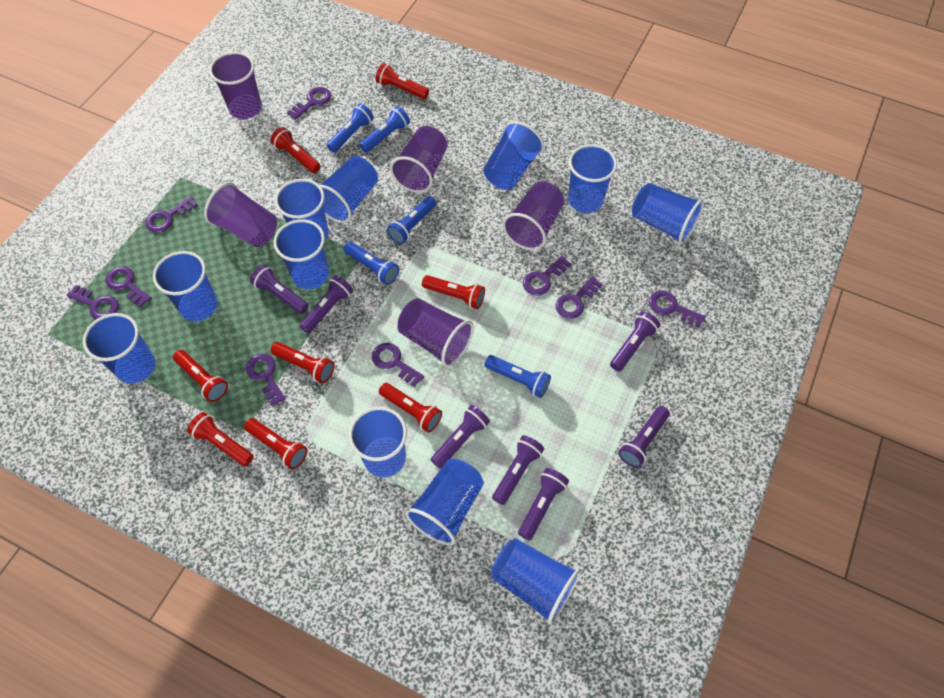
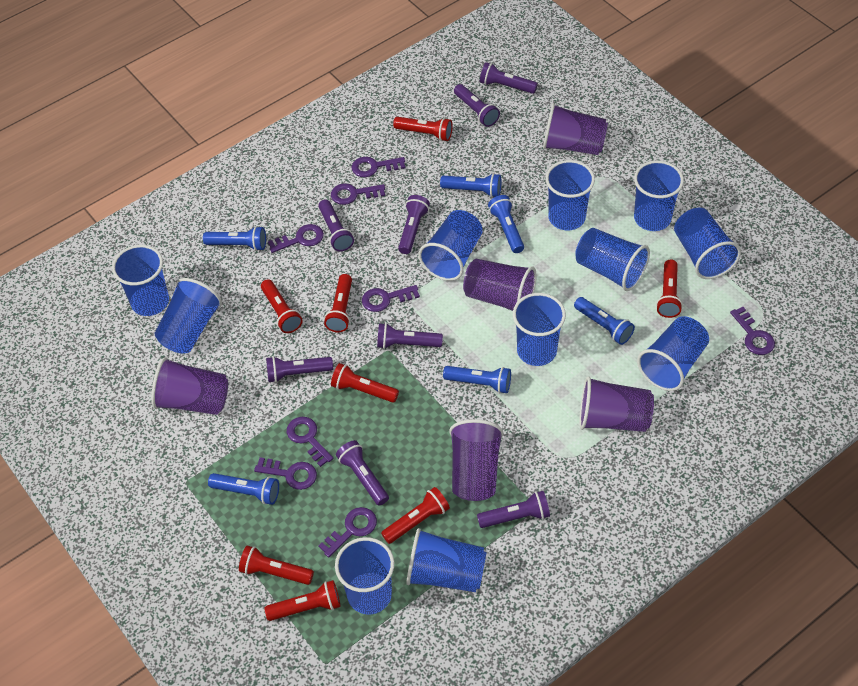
blue flashlight: [327,104,374,153] [343,242,399,285] [360,106,410,153] [387,196,436,244] [485,355,551,398] = 5 -> [203,226,266,251] [208,473,279,505] [440,173,501,198] [443,366,511,393] [488,195,524,253] [574,297,635,345] = 6
purple flashlight: [250,265,308,314] [299,275,353,334] [431,405,490,468] [492,435,544,505] [518,468,569,541] [610,312,660,371] [618,406,670,468] = 7 -> [266,356,333,383] [318,200,354,251] [336,440,389,506] [377,323,443,349] [398,195,430,254] [454,84,500,127] [477,491,550,528] [480,62,538,94] = 8
purple key: [66,285,119,319] [106,266,152,307] [145,196,197,233] [246,354,286,406] [287,87,331,120] [372,343,424,387] [523,256,571,296] [556,276,603,319] [649,290,706,328] = 9 -> [254,457,317,490] [268,224,324,253] [287,417,333,467] [319,507,377,557] [331,183,385,205] [352,157,405,177] [362,285,420,312] [730,307,775,355] = 8

